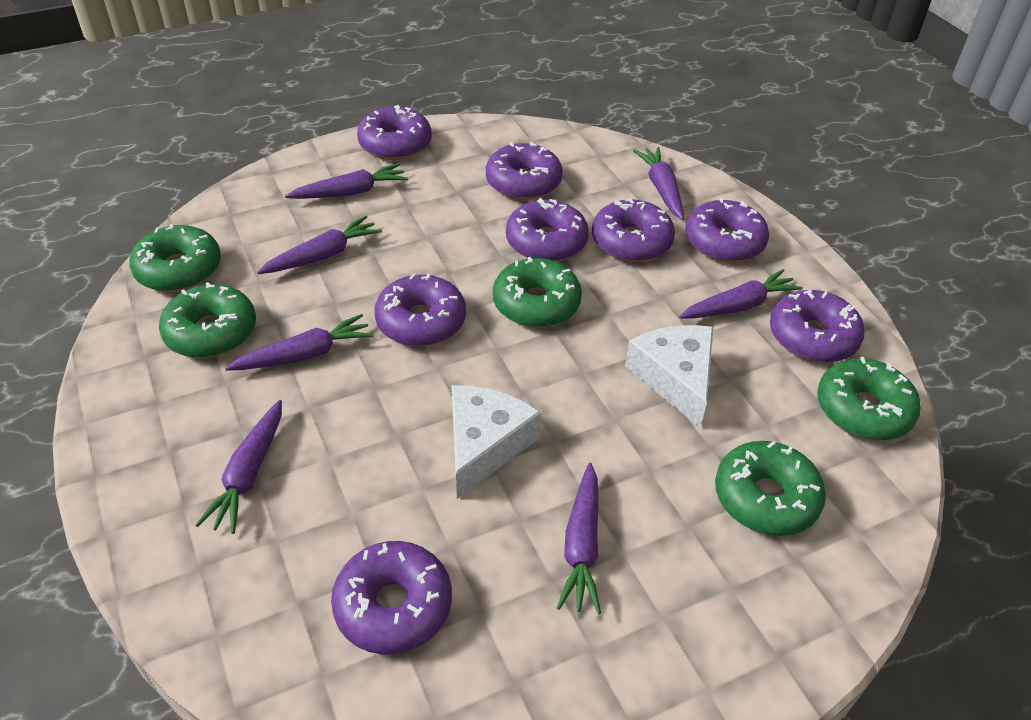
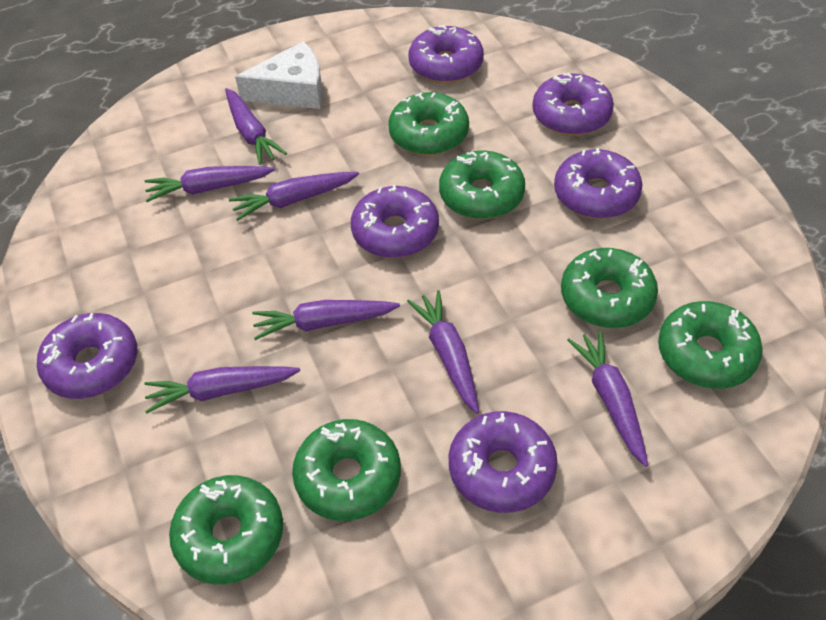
green donut: [129,224,221,292] [159,282,256,358] [493,257,582,327] [715,441,826,536] [817,357,921,440] = 5 -> [169,475,283,584] [292,419,401,521] [388,92,469,155] [439,150,525,219] [561,248,658,328] [658,301,763,389] = 6
purple donut: [331,541,452,655] [357,105,432,160] [374,273,466,346] [486,142,563,200] [506,198,589,262] [592,199,675,262] [685,198,769,262] [770,290,865,363] = 8 -> [37,313,137,399] [351,185,439,258] [408,25,484,83] [448,411,558,513] [532,73,614,136] [554,148,643,219] = 6
white cheese: [452,385,541,499] [625,325,713,428] = 2 -> [235,41,323,109] = 1

